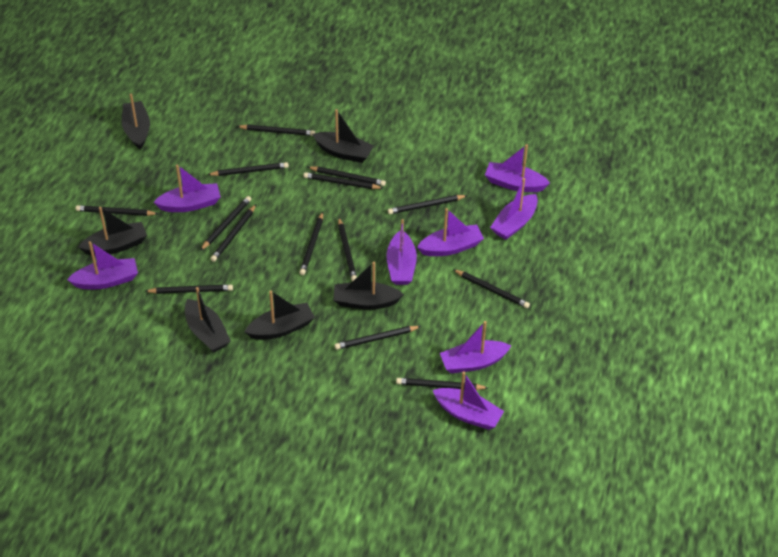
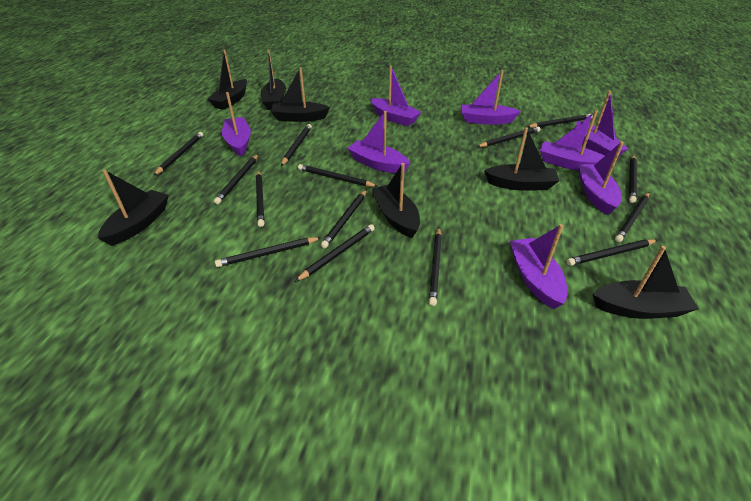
black boat: [78,207,147,256] [122,94,150,150] [185,287,231,353] [244,290,315,340] [312,109,374,163] [333,262,404,310] = 6 -> [98,170,169,246] [207,50,247,110] [261,50,286,110] [270,67,330,122] [372,163,420,238] [484,127,559,191] [593,246,699,319] = 7

